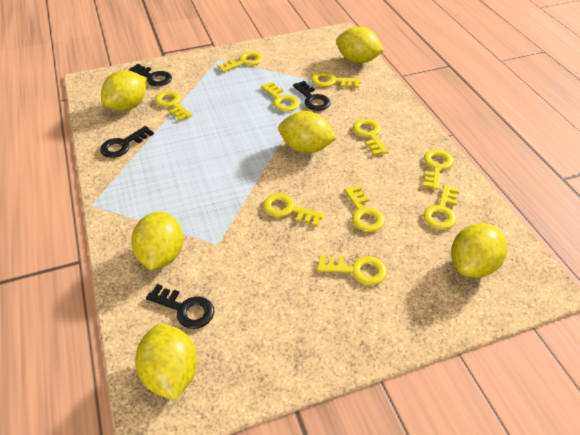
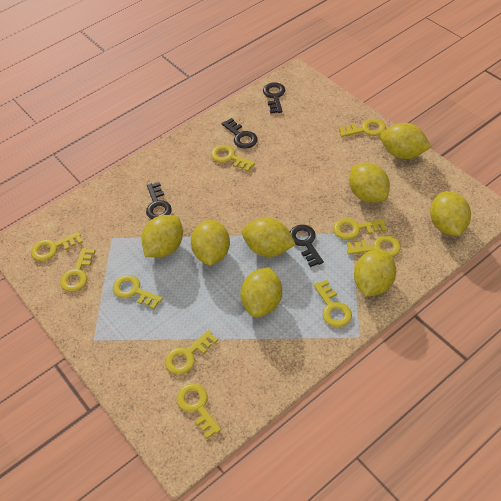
yellow lemon: [101,70,146,111] [131,212,183,270] [135,324,197,401] [278,111,337,153] [336,27,384,63] [451,223,507,278] = 6 -> [142,215,183,257] [191,219,230,266] [240,267,282,317] [242,217,296,257] [349,163,390,203] [354,249,396,297] [380,123,431,159] [430,191,471,236] = 8

